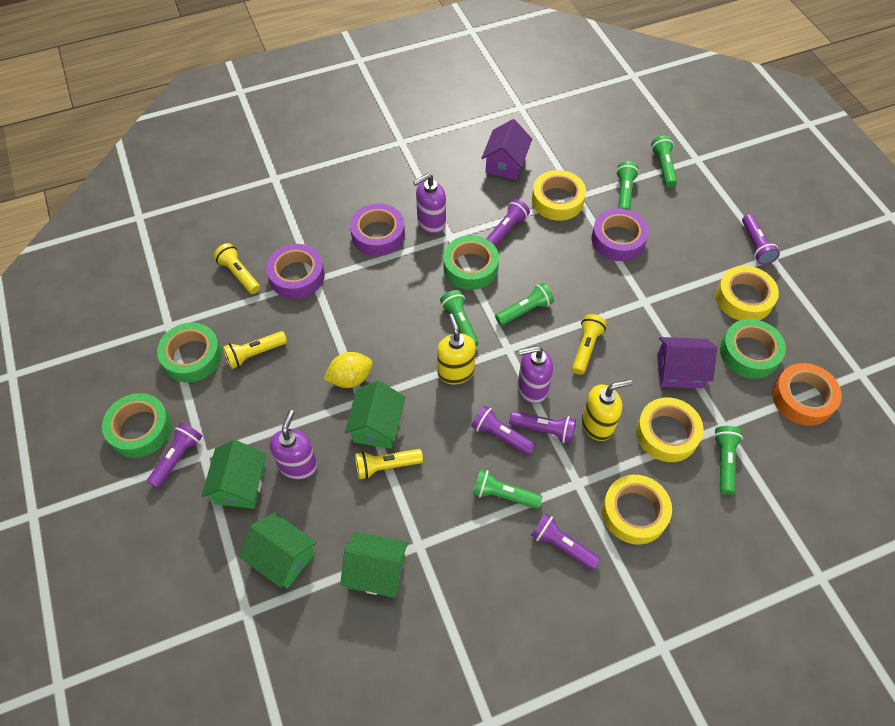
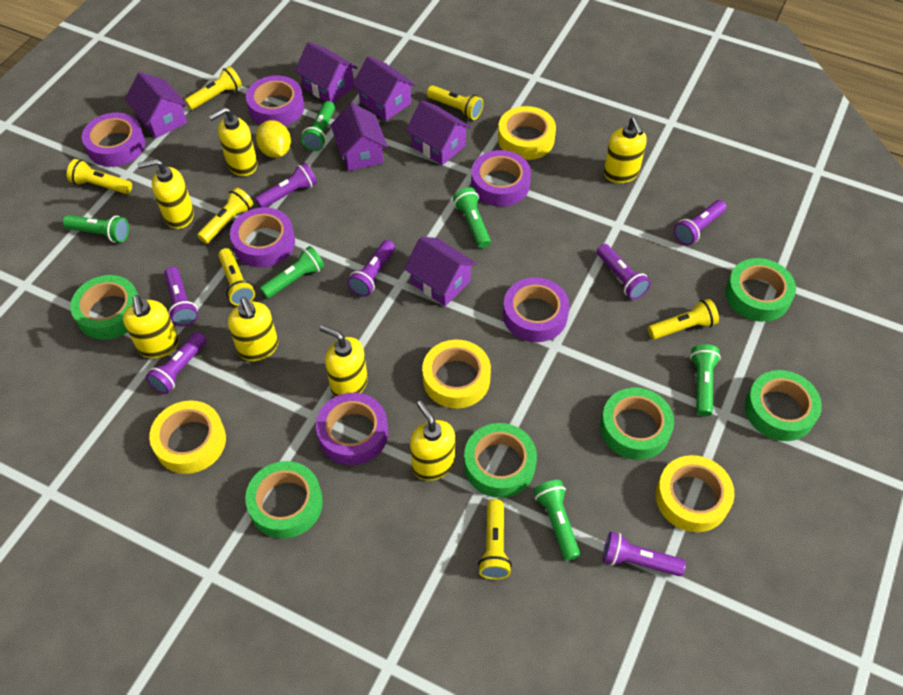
green house: [201,440,266,509] [238,513,317,589] [340,532,408,598] [344,381,406,449] = 4 -> none = 0
green tape: [102,393,172,458] [157,323,222,382] [443,235,499,290] [720,319,786,379] = 4 -> [70,275,138,340] [245,461,323,539] [464,423,537,498] [600,387,674,460] [726,258,796,322] [745,370,822,441] = 6
orange tape: [772,363,842,426] = 1 -> none = 0
purple flashlight: [147,423,202,488] [471,405,536,456] [486,199,530,247] [509,411,576,444] [531,513,600,570] [742,214,780,265] = 6 -> [146,332,207,394] [164,267,198,326] [255,162,317,207] [347,240,395,297] [597,244,651,299] [603,532,686,576] [674,200,727,246] = 7
purple house: [482,119,532,180] [657,337,717,388] = 2 -> [125,72,188,138] [295,42,358,103] [331,103,388,171] [353,56,416,121] [404,237,477,306] [406,100,471,165] = 6
purple soap dispenser: [269,410,318,480] [413,173,446,234] [518,346,553,404] = 3 -> none = 0
purple tape: [266,244,325,299] [350,203,405,256] [592,208,649,261] = 3 -> [82,113,145,167] [230,207,295,268] [246,76,304,126] [316,393,388,465] [471,150,531,207] [503,277,569,342] = 6
yellow flashlight: [214,243,260,294] [223,331,287,369] [355,449,423,479] [572,314,607,375] = 4 -> [67,159,132,194] [185,66,242,110] [197,187,253,244] [218,248,255,306] [427,85,483,120] [478,499,512,580] [648,299,719,339] = 7
yellow soap dispenser: [437,314,476,384] [582,379,632,441] = 2 -> [123,295,179,359] [138,159,194,229] [209,107,257,176] [228,297,278,361] [319,325,368,397] [410,401,455,481] [604,117,647,183] = 7

